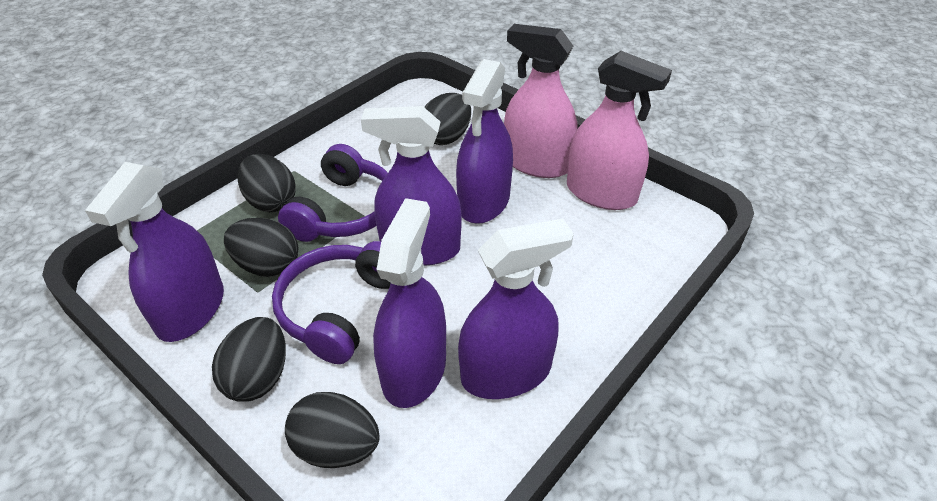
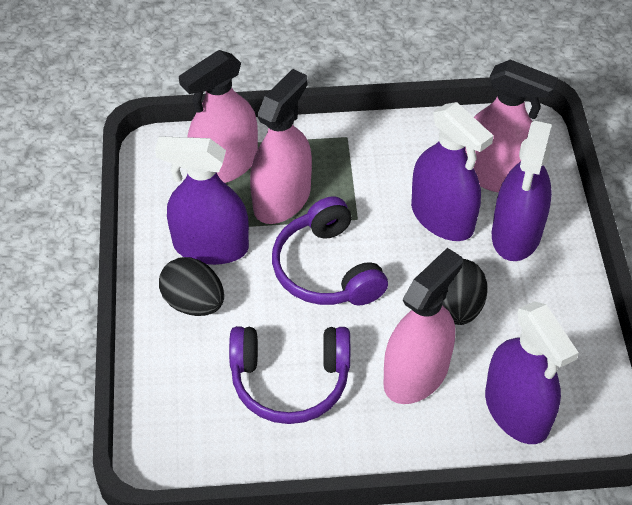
black egg: [212,317,286,402] [224,218,298,277] [237,154,296,212] [285,392,380,468] [424,93,471,145] = 5 -> [159,257,224,316] [442,259,488,325] = 2
pink spray bottle: [504,24,578,178] [567,51,672,210] = 2 -> [179,50,258,183] [250,69,312,224] [383,248,463,404] [465,60,558,193] = 4
purple spray bottle: [85,162,224,342] [361,106,461,266] [373,198,446,408] [456,59,513,224] [458,219,574,399] = 5 -> [155,137,249,265] [411,102,494,241] [485,301,579,444] [492,120,552,261] = 4

